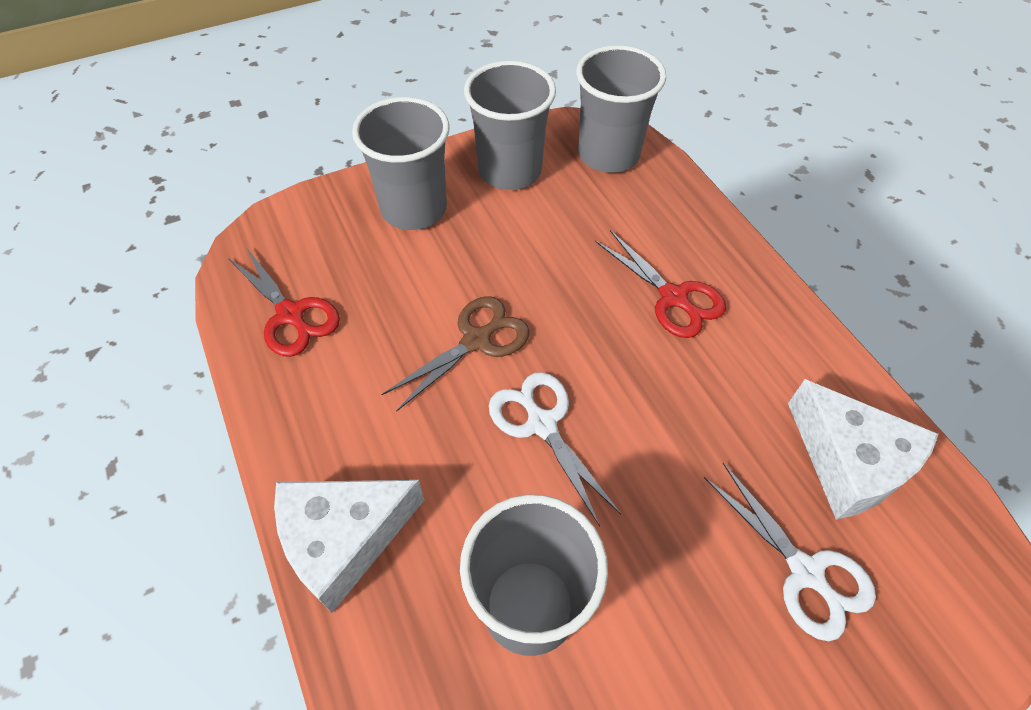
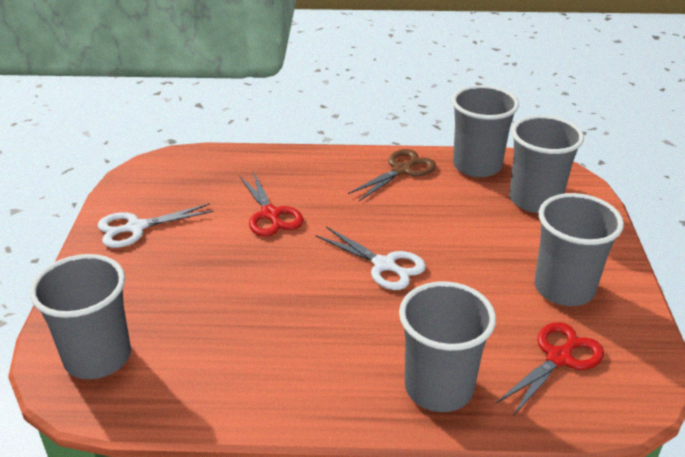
grey cup: [352,97,450,230] [460,494,608,656] [464,61,556,190] [576,45,666,173] = 4 -> [30,254,131,379] [399,281,496,412] [452,85,519,177] [509,115,584,213] [534,193,624,306] = 5
white cheese: [274,480,424,613] [788,379,938,520] = 2 -> none = 0

